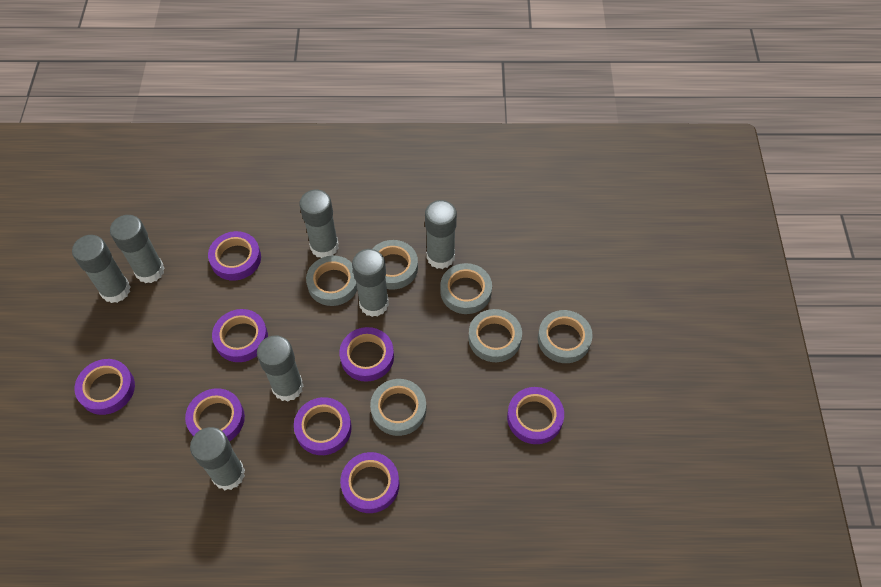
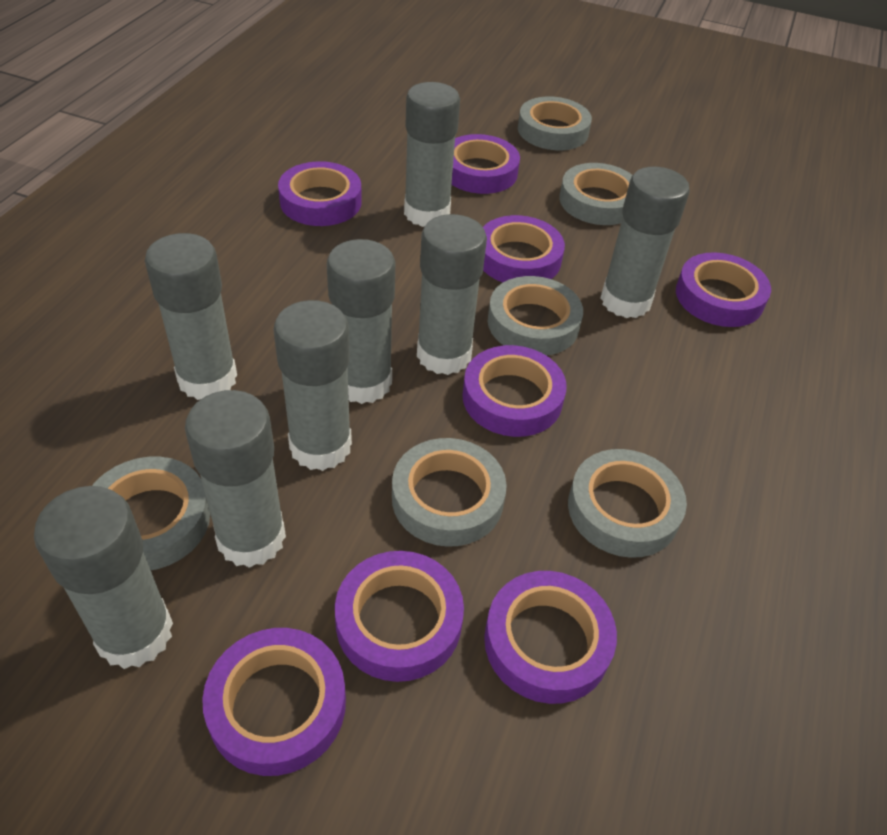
grey glue stick: [72,235,130,303] [110,215,165,283] [190,427,245,490] [257,335,303,401] [299,190,339,258] [352,249,389,317] [425,200,457,269] = 7 -> [34,486,173,669] [145,233,237,400] [185,390,286,568] [273,300,352,471] [327,239,395,404] [404,82,460,227] [417,214,487,375] [600,167,690,318] = 8

